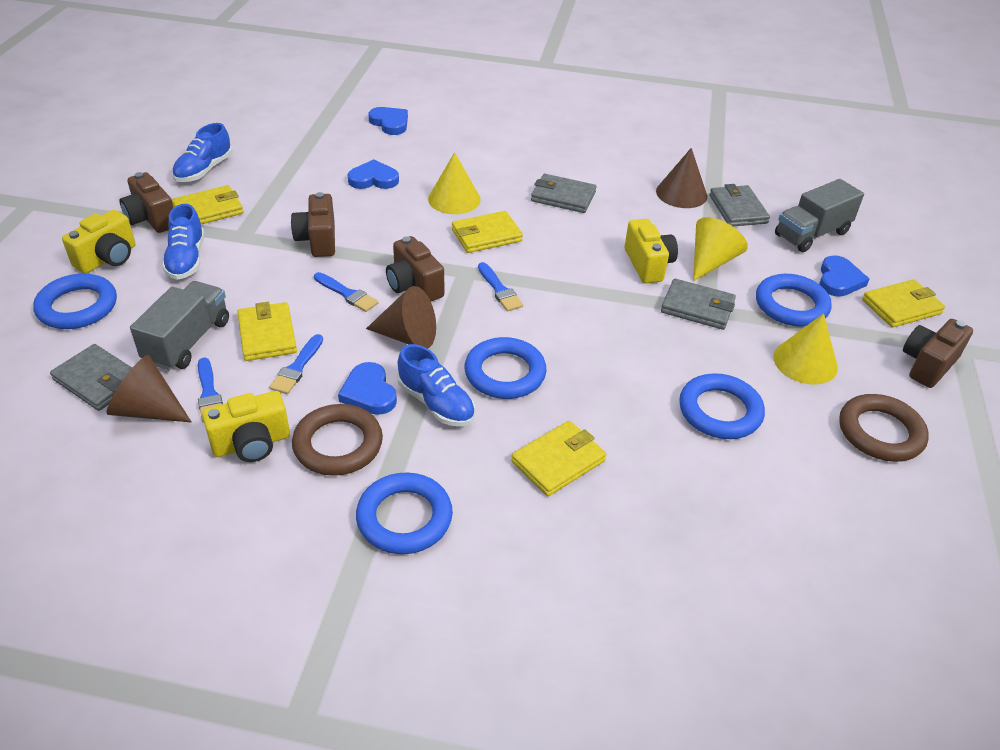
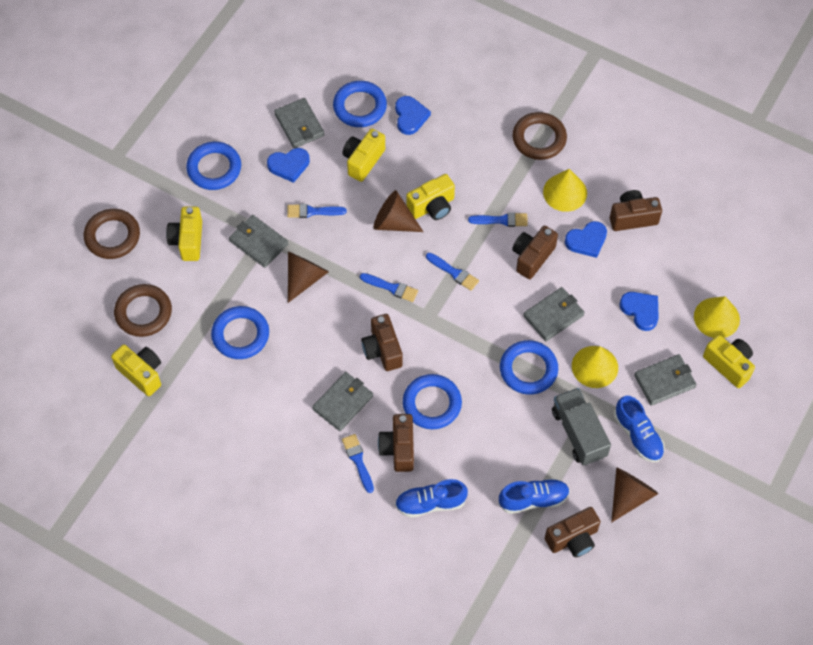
blue brush: [198,358,223,423] [269,334,323,394] [314,272,379,312] [478,262,523,311] = 4 -> [287,204,347,218] [342,434,374,493] [360,273,418,302] [426,253,479,291] [468,212,528,227] = 5
brown camera: [120,172,173,233] [291,192,335,257] [386,236,444,301] [903,319,973,388] = 4 -> [361,314,403,371] [378,414,414,472] [512,226,558,279] [545,507,601,557] [610,190,662,231] = 5
brown ring: [292,404,383,476] [839,394,929,462] = 2 -> [84,209,140,259] [114,284,172,337] [513,112,567,160] = 3
grey truck: [130,281,229,370] [775,179,864,252] = 2 -> [552,388,611,465] = 1
grey wallet: [50,344,132,411] [531,174,596,213] [661,279,736,330] [709,184,770,226] = 4 -> [229,215,288,268] [274,98,325,148] [312,372,373,431] [523,287,585,341] [634,354,696,406] = 5
yellow camera: [62,210,136,274] [202,391,290,462] [625,219,678,283] = 3 -> [111,345,161,396] [166,207,202,261] [342,129,385,182] [406,174,455,220] [703,335,755,388] = 5
yellow wallet: [172,185,243,224] [237,302,297,361] [452,211,523,253] [511,421,606,496] [862,279,945,328] = 5 -> none = 0

